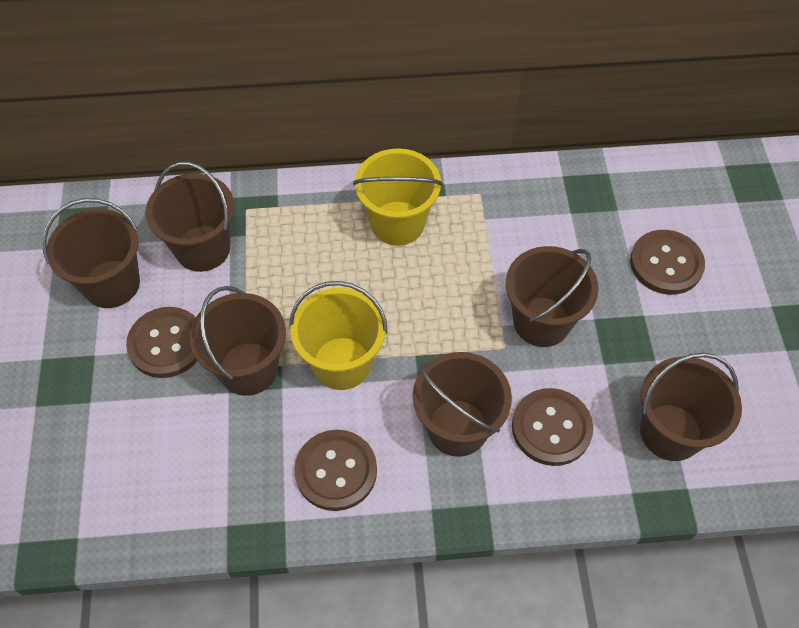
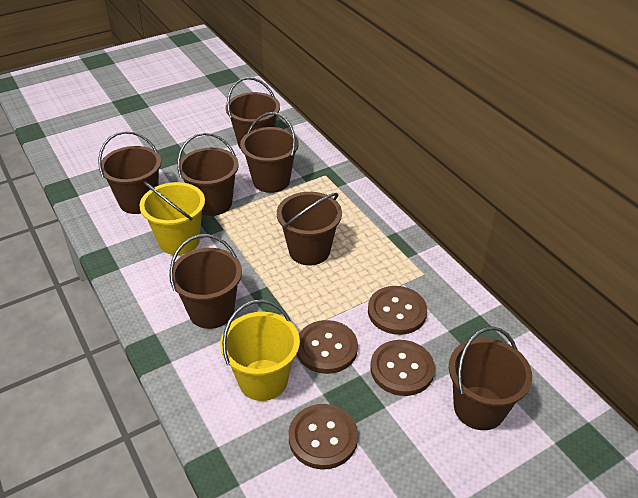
brown bucket: [42,198,140,308] [146,162,235,272] [190,286,286,396] [413,352,512,457] [506,246,599,347] [640,353,742,461] = 6 -> [98,131,161,214] [169,234,242,329] [177,133,239,216] [226,77,280,149] [240,112,299,193] [277,192,342,265] [449,326,532,430] = 7

